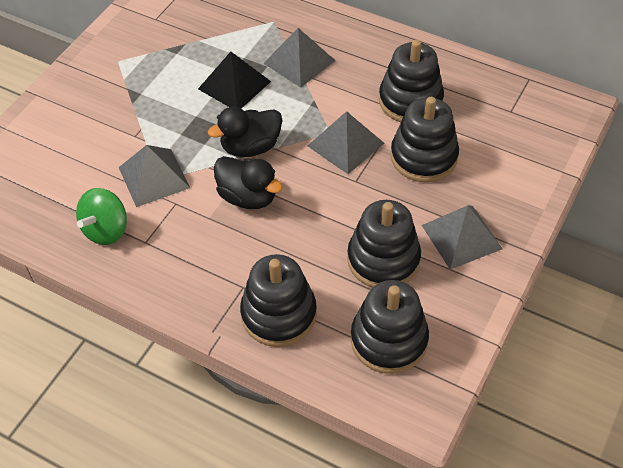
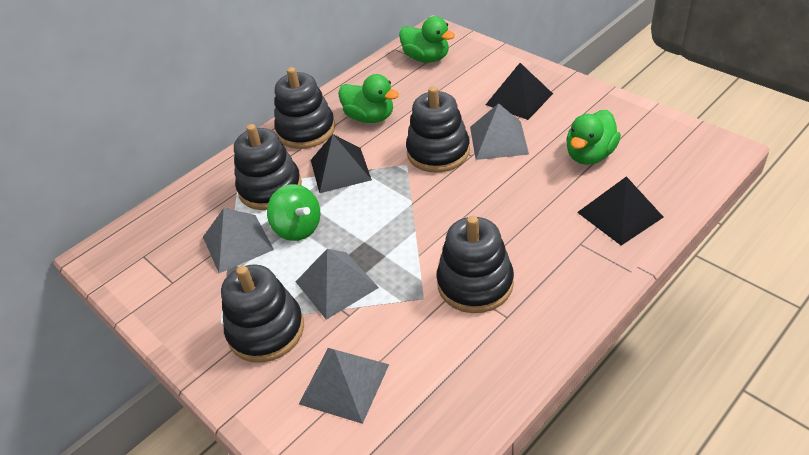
black duck: [208,107,283,157] [214,156,283,209] = 2 -> none = 0
black pyramid: [198,52,271,109] = 1 -> [311,134,372,193] [486,63,553,120] [577,176,664,245] = 3
green duck: none = 0 -> [338,74,399,123] [399,16,455,63] [566,110,621,165] = 3

